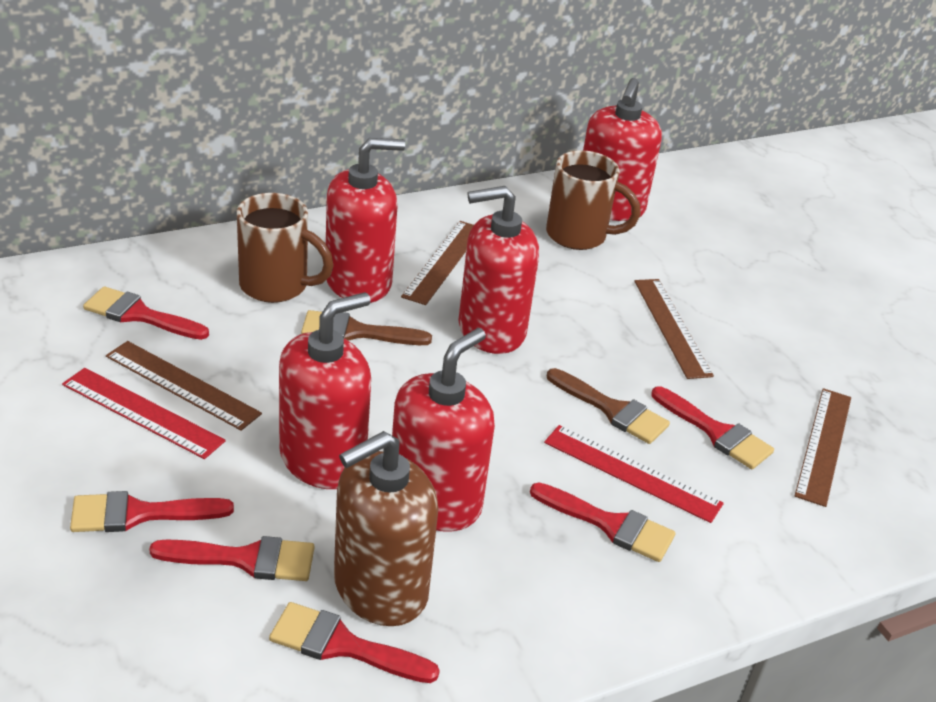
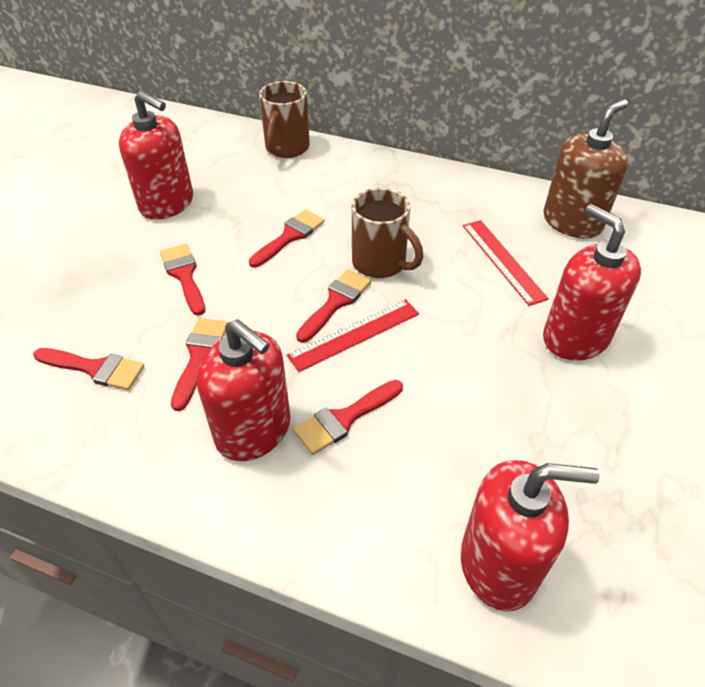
brown brush: [301,310,432,345] [547,368,670,444] = 2 -> none = 0
brown ruler: [106,341,262,431] [401,221,474,305] [634,279,714,379] [794,388,851,507] = 4 -> none = 0
red soap dispenser: [279,292,371,489] [326,138,405,303] [392,328,495,532] [458,186,539,354] [583,78,662,221] = 5 -> [119,91,193,220] [196,319,290,461] [461,460,600,611] [543,204,641,361] = 4

